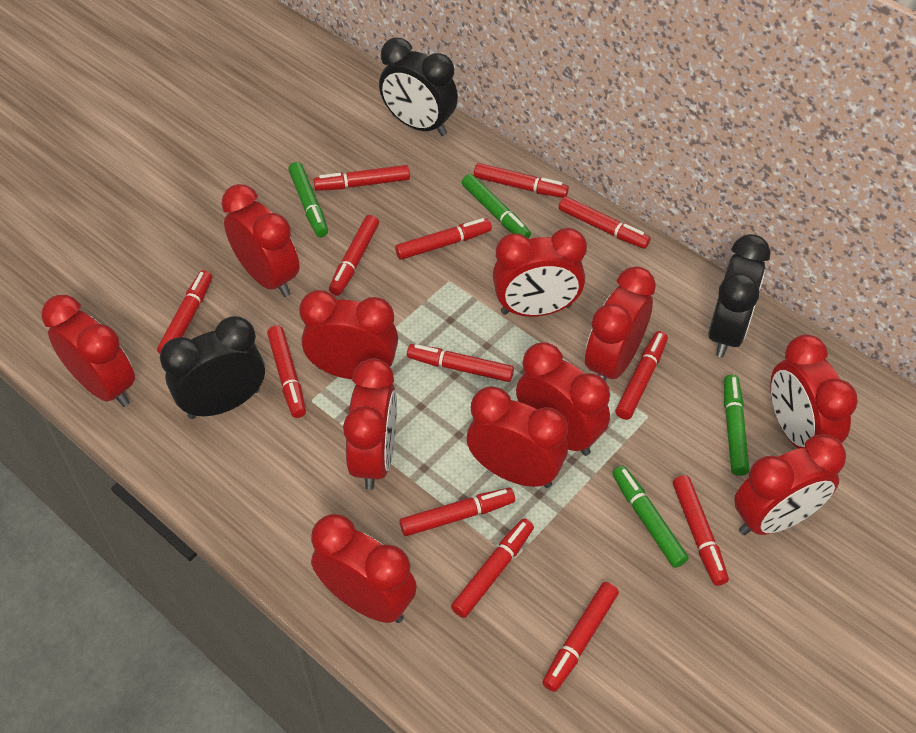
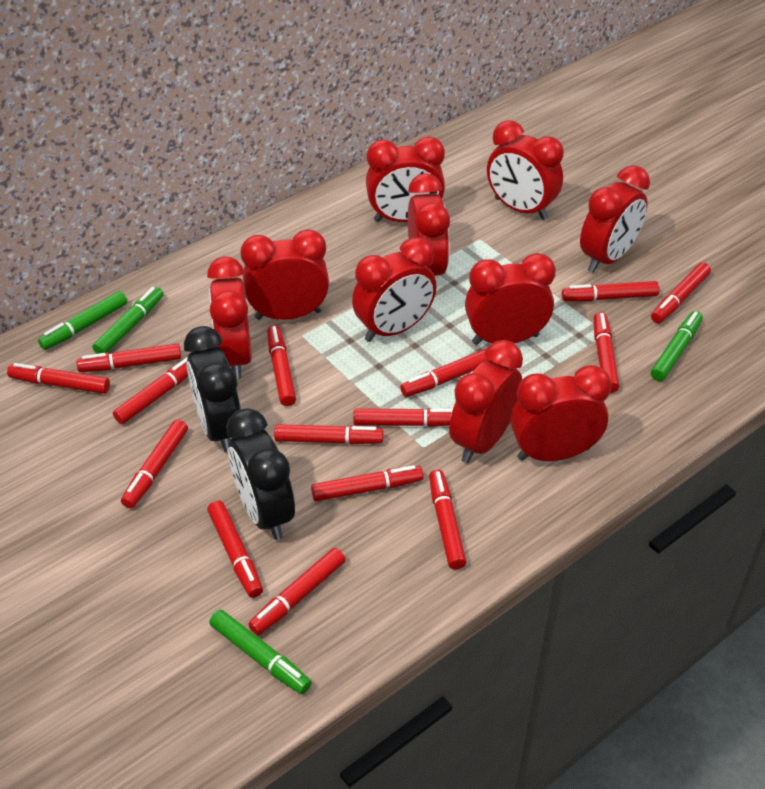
black clock: [160,316,265,419] [379,38,458,136] [708,234,771,357] = 3 -> [184,326,241,453] [226,408,295,540] = 2
red clock: [42,295,135,407] [222,184,300,297] [299,290,398,379] [311,514,417,623] [343,358,397,490] [467,386,568,488] [493,228,587,317] [516,342,610,456] [585,266,656,380] [734,434,846,535] [770,334,858,449] = 11 -> [207,257,252,379] [241,229,329,320] [352,237,437,342] [366,137,445,222] [408,173,450,277] [449,340,523,463] [465,253,556,345] [487,120,564,220] [511,365,612,461] [580,165,650,273] = 10
red marker: [157,270,212,354] [267,325,306,418] [313,165,410,191] [329,215,379,296] [395,218,492,260] [400,488,515,536] [407,344,514,382] [451,518,534,618] [474,163,569,198] [542,582,619,692] [559,196,651,249] [615,331,668,420] [673,475,729,586] = 13 -> [7,363,110,394] [76,343,181,372] [113,357,188,424] [121,419,188,508] [207,500,263,598] [248,548,346,635] [267,325,296,406] [274,424,383,444] [311,465,423,501] [353,408,453,427] [400,348,488,397] [429,469,467,569] [562,281,659,301] [594,312,620,393] [651,262,711,323] = 15

